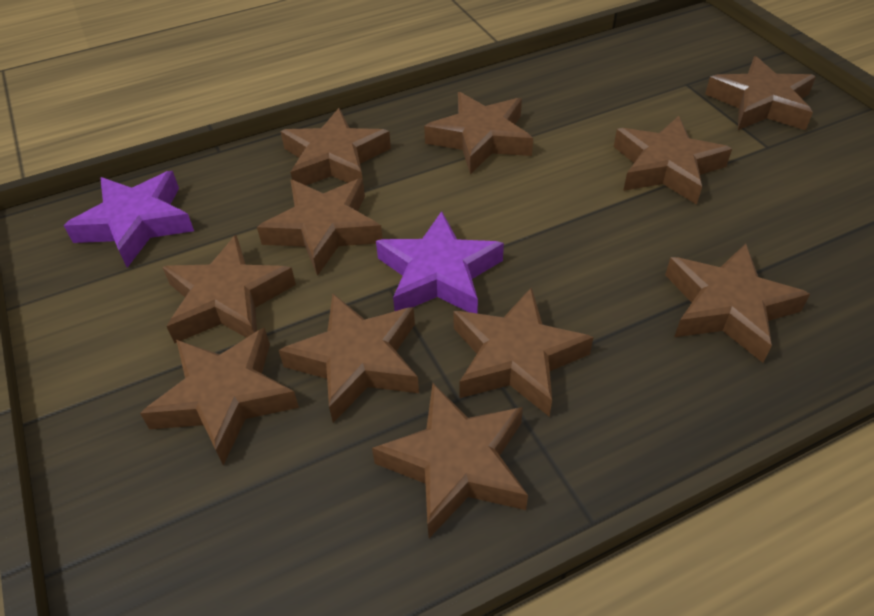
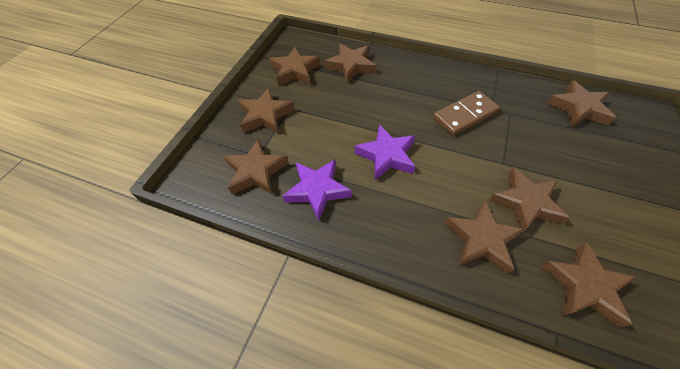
brown domino: none = 0 -> [433,91,500,136] = 1
brown star: [140,328,299,465] [162,235,296,343] [257,178,383,276] [279,294,419,423] [280,108,391,185] [372,383,528,538] [424,92,533,174] [453,287,594,417] [614,116,732,205] [665,244,810,363] [705,56,816,130] = 11 -> [224,139,289,194] [238,88,294,134] [269,47,320,86] [325,44,376,84] [445,201,525,274] [489,167,569,234] [541,242,636,328] [547,80,616,127] = 8

